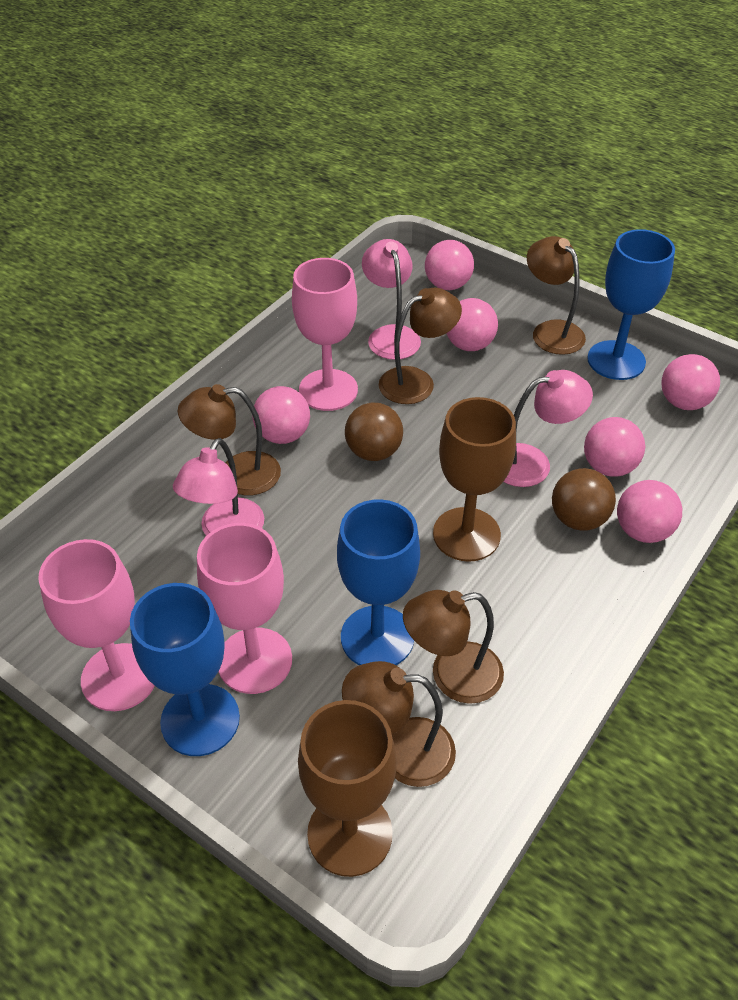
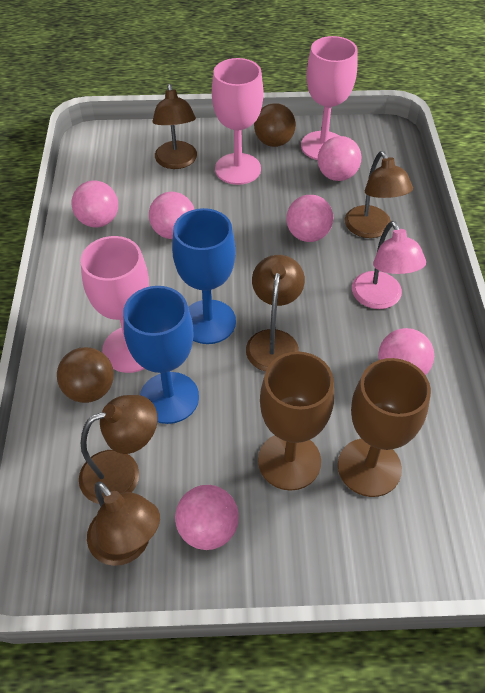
blue goblet: [130,583,240,756] [337,499,420,665] [587,229,675,380] = 3 -> [123,286,199,424] [172,208,236,344] = 2
pink lamp: [173,438,264,536] [362,239,421,360] [504,370,593,487] = 3 -> [352,221,426,309] = 1

